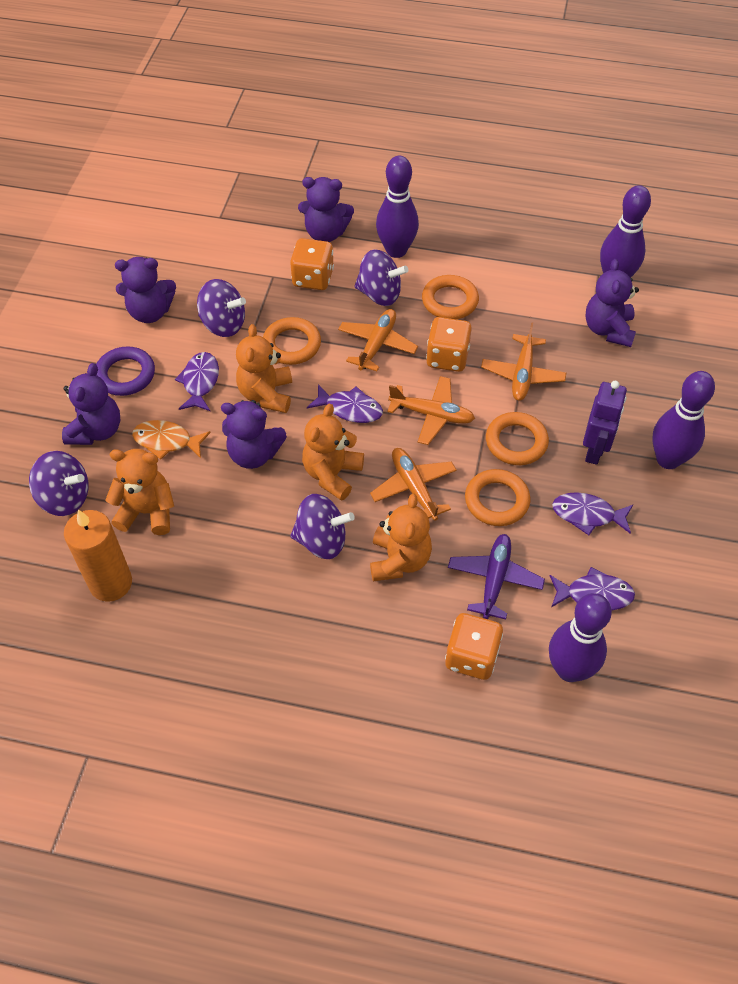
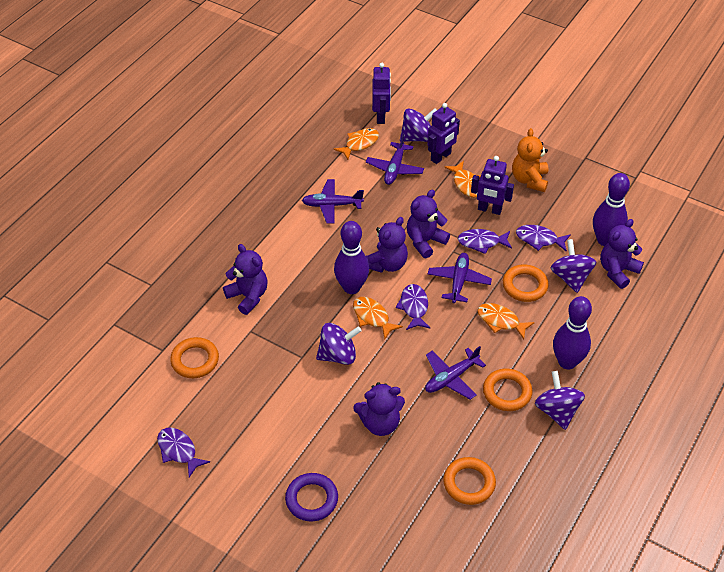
orange candle: [64,510,132,602] = 1 -> none = 0
orange dice: [290,238,334,290] [426,317,472,372] [445,613,503,680] = 3 -> none = 0
orange fish: [132,420,211,460] = 1 -> [333,128,379,160] [353,297,403,340] [444,161,481,198] [477,303,535,339] = 4
orange plane: [338,309,418,371] [370,448,457,521] [387,376,475,445] [481,322,566,401] = 4 -> none = 0
orange teddy bear: [105,449,174,535] [236,324,292,413] [302,403,364,501] [370,494,432,582] = 4 -> [512,128,548,192] = 1
purple bowling pin: [376,156,419,258] [549,593,612,682] [600,185,651,278] [652,371,715,469] = 4 -> [334,221,369,294] [553,296,592,369] [593,173,630,246] = 3
purple plane: [448,534,545,619] = 1 -> [302,179,364,224] [366,134,424,185] [425,346,486,400] [428,253,492,303] = 4
purple robot: [583,381,627,465] = 1 -> [372,63,391,124] [427,103,460,164] [471,156,514,215] = 3

